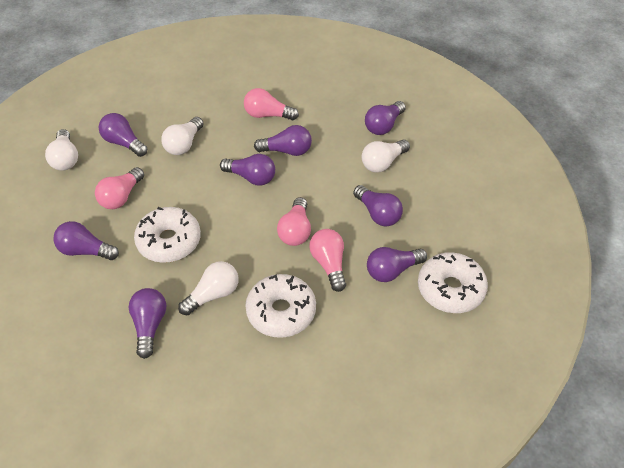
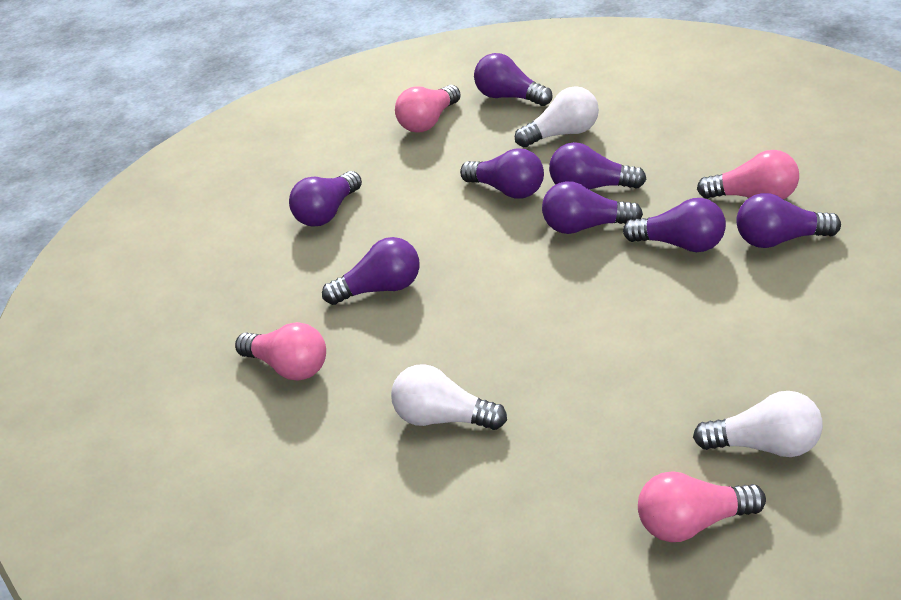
white donut: [134,207,201,263] [245,274,316,338] [418,252,488,313] = 3 -> none = 0
white light bulb: [45,129,78,171] [161,117,204,155] [178,261,239,315] [362,140,410,173] = 4 -> [391,364,507,430] [515,86,599,147] [693,391,823,457] = 3

